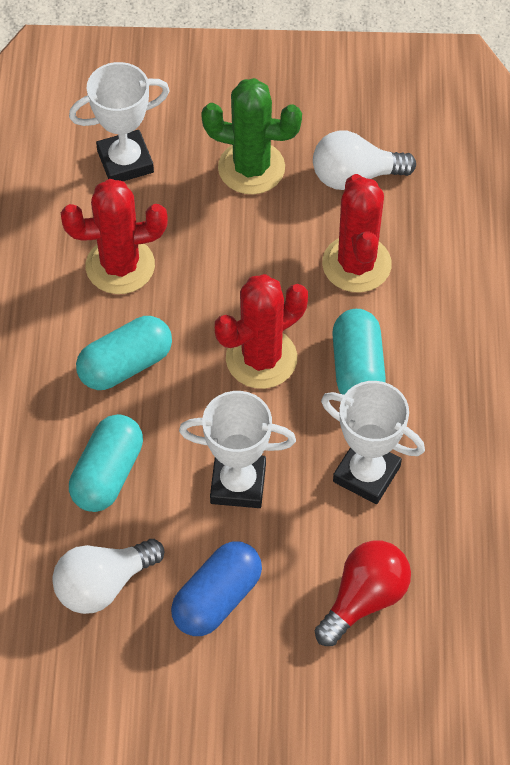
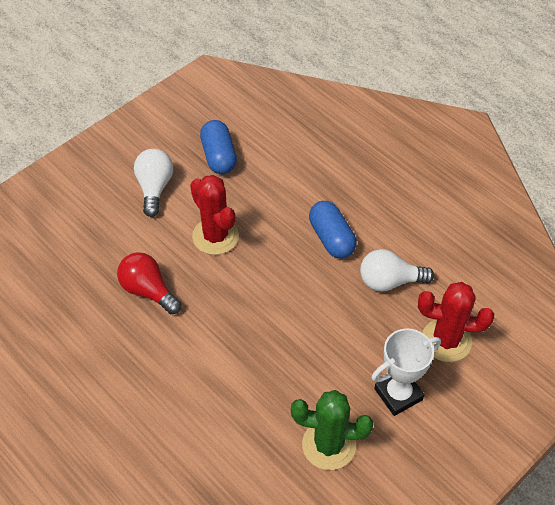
blue capsule: [171,541,262,636] = 1 -> [200,120,237,174] [309,201,357,259] = 2
red cactus: [61,179,168,294] [215,274,308,389] [322,174,392,293] = 3 -> [190,175,239,255] [418,282,494,362] = 2
turquoise capsule: [69,414,143,512] [76,316,172,390] [332,309,386,395] = 3 -> none = 0
white trophy: [69,62,170,181] [179,391,296,508] [321,381,425,504] = 3 -> [371,329,441,416] = 1

